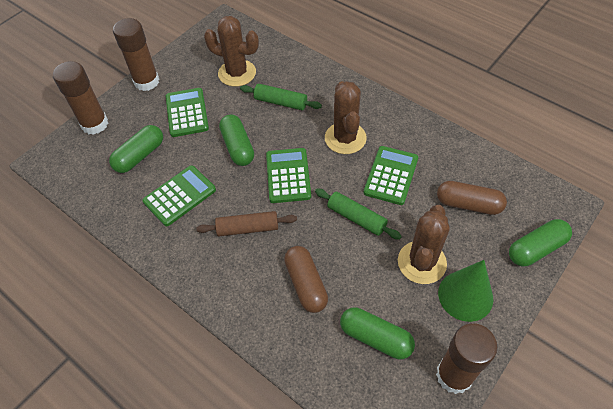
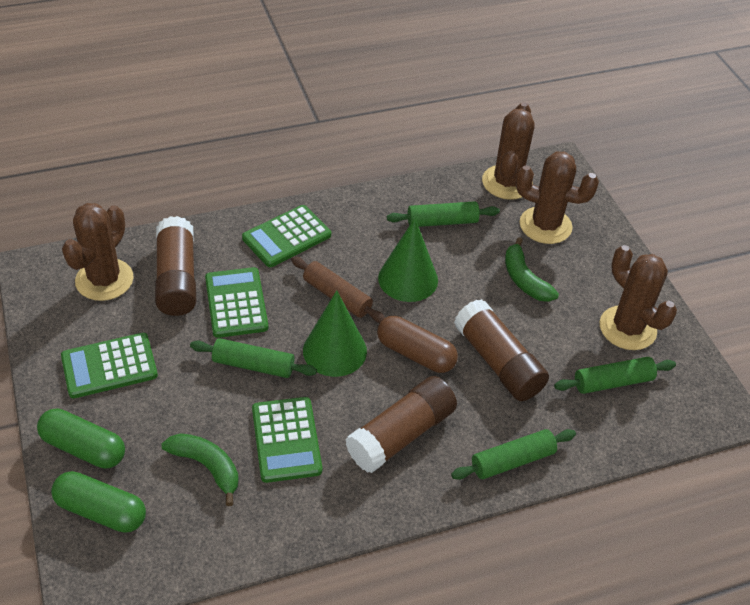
brown cactus: [204,16,259,87] [325,81,367,154] [398,205,449,284] = 3 -> [62,203,134,301] [482,102,535,200] [516,151,599,244] [600,245,677,350] = 4
brown capsule: [284,246,328,313] [437,181,507,215] = 2 -> [377,316,458,373] = 1
green banana: none = 0 -> [161,433,239,506] [505,237,559,302] = 2
green capsule: [109,125,163,173] [219,114,254,166] [340,307,415,359] [509,219,572,266] = 4 -> [37,408,125,469] [51,471,146,533] = 2
green cone: [438,260,493,322] = 1 -> [303,290,367,377] [378,218,438,302] = 2
green rolling pin: [240,84,322,110] [315,189,402,240] = 2 -> [190,338,317,378] [387,201,500,227] [451,429,576,480] [554,357,676,394] = 4

